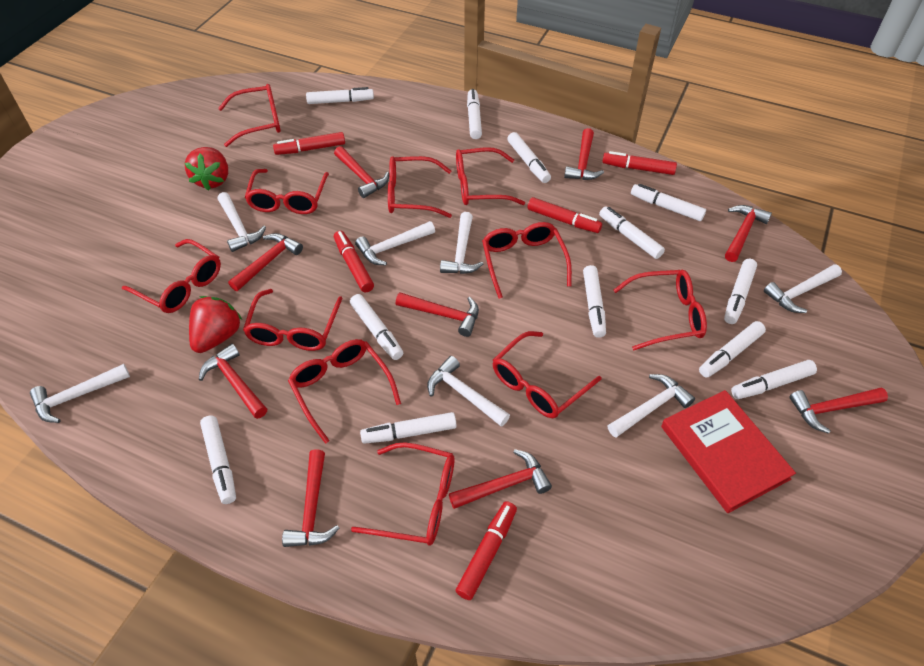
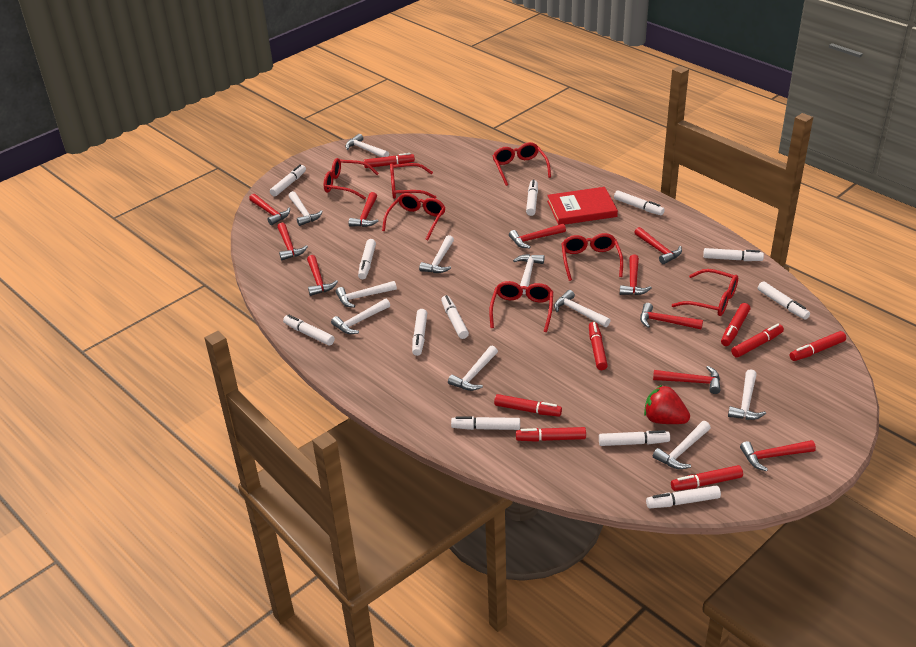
red glasses: [122,239,221,313] [218,84,281,147] [243,289,343,351] [245,169,329,214] [288,339,401,444] [351,442,455,546] [388,156,452,218] [456,147,525,205] [482,222,572,299] [493,331,602,418] [613,270,707,350] = 11 -> [324,158,379,200] [382,193,446,241] [390,163,436,199] [489,281,553,332] [493,142,551,186] [561,233,623,281] [672,269,738,316] = 7
red hammer: [199,344,267,419] [228,233,303,291] [282,449,339,547] [334,146,389,198] [396,292,479,337] [449,449,552,509] [564,128,604,180] [725,205,772,262] [789,387,888,434] = 9 -> [249,194,290,225] [277,222,308,260] [307,255,338,296] [349,192,378,227] [509,224,566,248] [620,255,652,295] [634,227,682,264] [640,303,703,329] [653,366,720,394] [740,440,816,471] = 10
red marker: [273,132,345,155] [334,231,374,292] [456,501,517,600] [527,197,602,233] [602,151,677,175] = 5 -> [364,153,415,168] [494,394,562,417] [516,427,586,442] [589,322,608,370] [671,465,743,491] [721,303,750,346] [731,324,784,358] [790,331,846,361] = 8
red strawberry: [185,147,228,191] [189,296,242,353] = 2 -> [644,385,690,424] = 1
white hammer: [30,364,130,423] [218,192,266,252] [355,221,435,266] [427,356,510,427] [440,212,483,274] [607,374,695,437] [764,264,842,313] = 7 -> [289,191,323,226] [331,299,390,334] [336,281,397,308] [345,134,389,157] [419,235,454,273] [448,346,498,391] [513,254,544,294] [554,290,611,327] [653,421,711,469] [728,369,766,420] = 10

